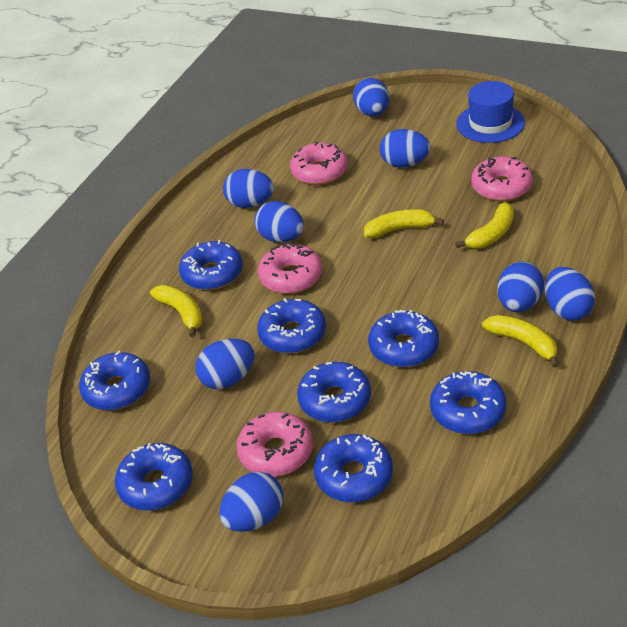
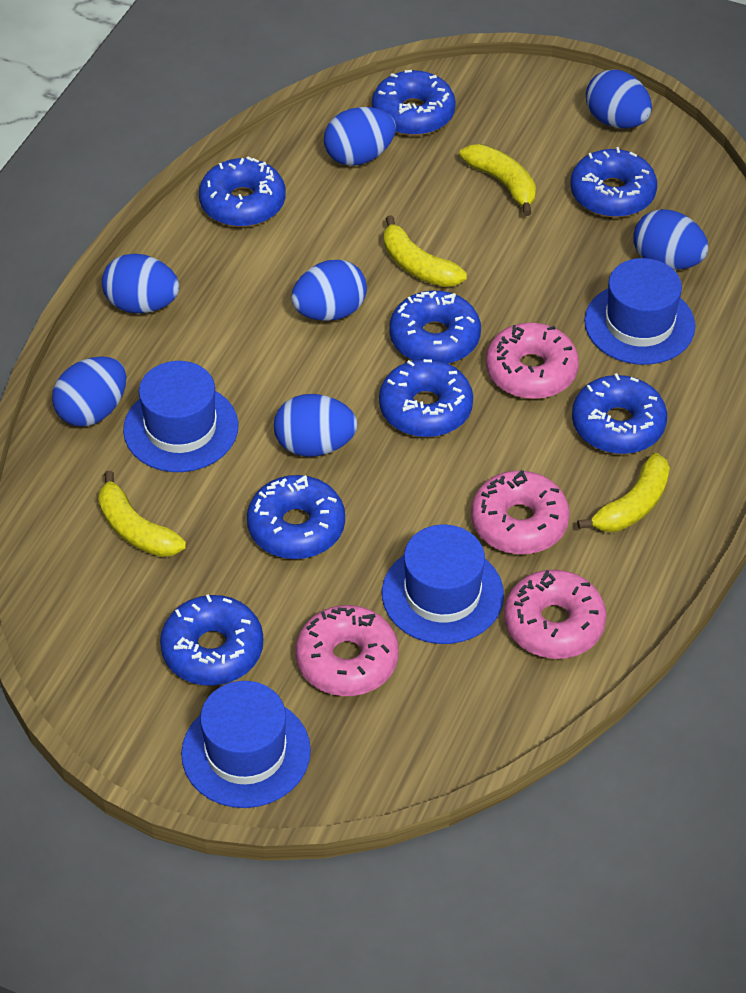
blue egg: [195,339,254,389] [219,472,283,532] [223,169,274,208] [254,201,304,243] [353,78,389,116] [380,129,430,168] [497,262,544,312] [545,267,595,320] = 8 -> [52,356,126,427] [102,254,180,313] [274,394,357,457] [291,260,367,321] [324,107,396,166] [586,69,652,129] [633,209,708,270] = 7
blue hat: [456,81,525,143] = 1 -> [123,361,239,472] [181,681,311,808] [382,525,504,644] [584,258,695,365] = 4

